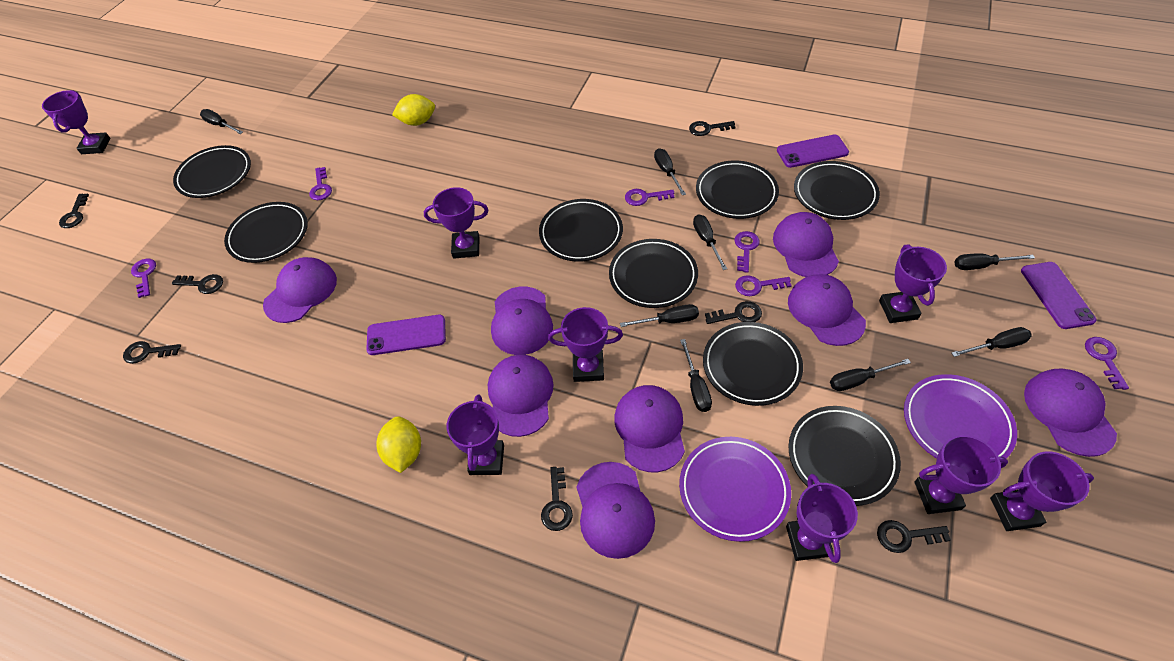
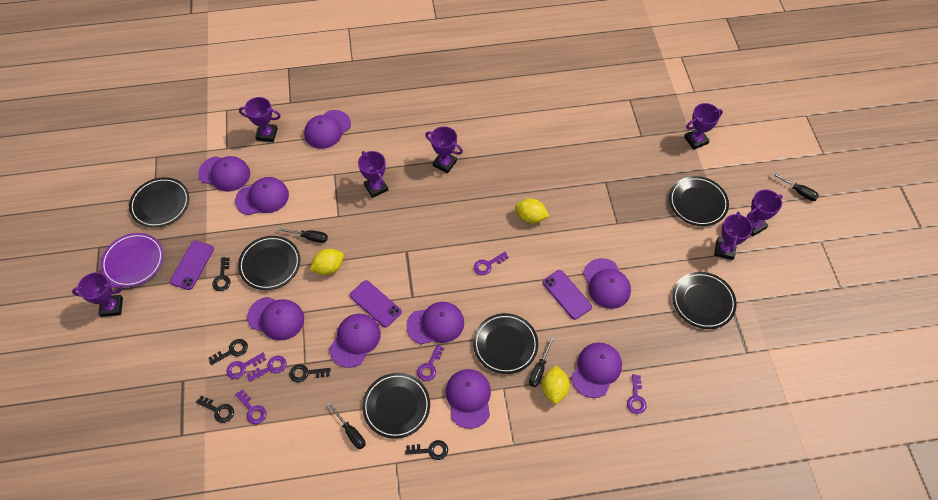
black key: [59,193,89,228] [123,341,181,364] [172,274,223,294] [541,467,573,531] [689,121,735,136] [705,301,762,324] [877,520,951,553] = 7 -> [196,395,234,423] [209,339,248,365] [212,257,231,291] [289,364,330,382] [405,440,448,460] = 5
black plate: [173,145,251,198] [224,202,308,263] [539,199,623,262] [609,239,698,308] [696,160,779,219] [703,322,803,406] [788,406,901,506] [794,161,880,220] = 8 -> [129,177,189,228] [238,236,300,290] [362,373,430,439] [473,313,538,374] [669,176,729,226] [672,272,737,329] = 6
black screwdriver: [200,109,243,134] [620,304,699,327] [654,148,686,195] [680,339,712,412] [693,214,727,270] [830,359,911,391] [952,327,1032,357] [954,253,1035,270] = 8 -> [277,228,328,243] [327,402,365,449] [529,337,554,387] [771,172,819,201] = 4
purple cap: [263,257,337,323] [488,355,554,437] [491,287,553,355] [576,462,655,559] [614,385,685,472] [773,212,839,277] [788,274,866,346] [1024,368,1117,457] = 8 -> [198,156,250,192] [235,177,289,215] [247,297,304,341] [304,110,351,149] [329,314,381,368] [406,302,464,345] [446,369,491,429] [571,343,622,398] [583,258,631,309] = 9
purple plate: [679,437,791,542] [904,374,1017,458] = 2 -> [101,233,164,287] = 1
purple trophy: [42,90,111,154] [424,187,488,259] [447,394,504,475] [548,307,623,382] [786,474,858,563] [879,244,947,323] [914,435,1008,514] [990,451,1094,531] = 8 -> [72,272,123,317] [239,97,281,142] [358,151,388,198] [425,126,463,173] [684,103,723,150] [714,212,753,260] [746,190,783,237] = 7
yellow lemon: [377,416,421,473] [392,94,435,126] = 2 -> [310,249,344,275] [515,198,549,223] [542,366,570,404] = 3

